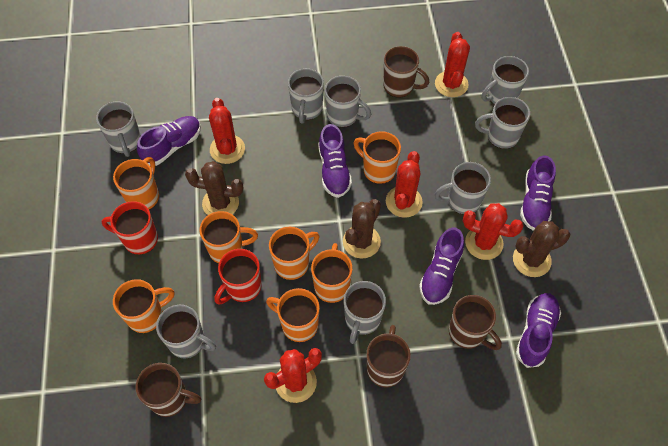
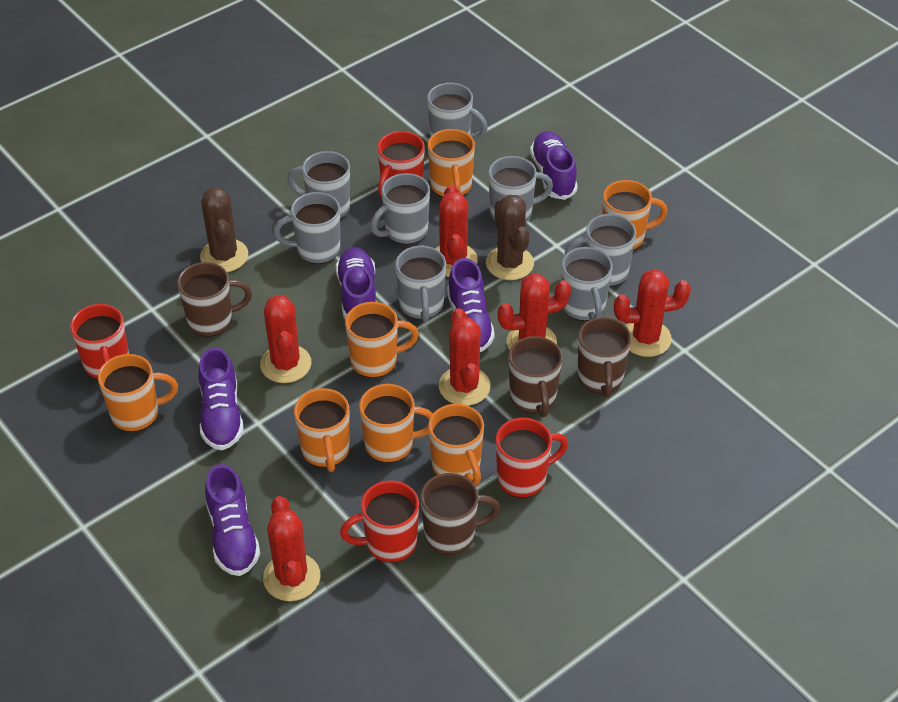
brown cactus: [185,161,243,215] [343,199,381,259] [513,221,570,277] = 3 -> [200,187,248,272] [486,195,534,280] = 2
red cactus: [209,98,245,164] [264,348,322,403] [386,151,423,218] [435,32,470,97] [463,203,524,260] = 5 -> [260,295,311,383] [263,496,321,601] [435,185,478,277] [439,308,491,406] [497,274,571,350] [614,269,691,357] = 6
red mug: [102,201,158,254] [214,249,261,305] = 2 -> [70,304,129,379] [340,480,419,563] [377,131,425,197] [496,418,568,498] = 4

